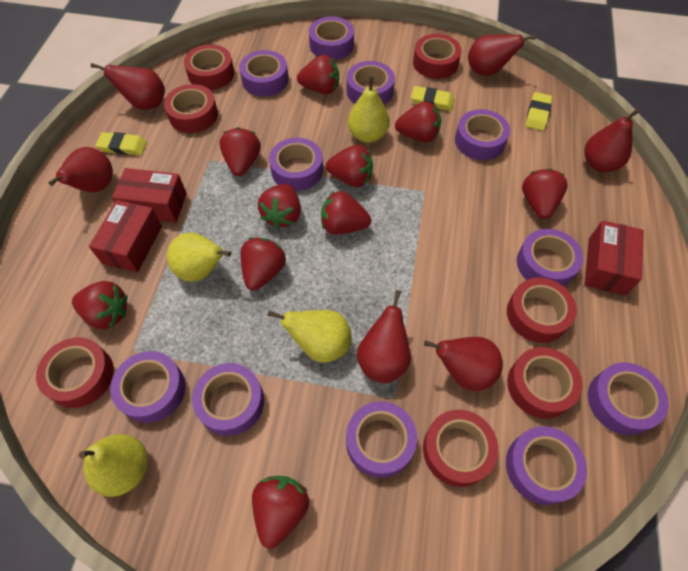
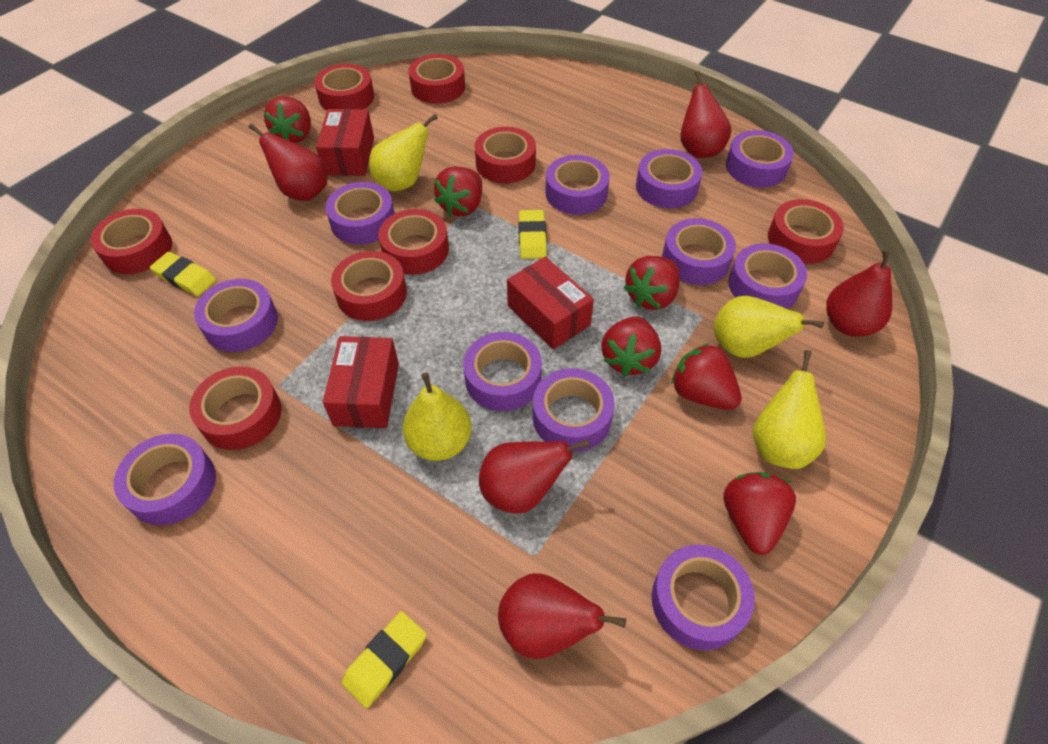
red pear: [48,147,113,192] [91,63,165,110] [357,290,411,383] [424,337,503,391] [468,34,536,76] [585,109,640,172] = 6 -> [248,123,327,201] [479,439,590,514] [498,573,626,659] [680,71,732,158] [826,249,892,337] = 5
red strawberry: [72,281,128,329] [220,127,261,176] [241,237,286,291] [252,476,309,549] [258,184,301,229] [297,55,339,94] [321,191,371,235] [326,145,373,187] [395,101,441,142] [522,168,568,219] = 10 -> [264,96,311,143] [434,166,482,217] [602,316,661,377] [624,256,680,310] [671,343,742,410] [723,472,796,555] = 6
red tape: [36,337,114,408] [164,84,218,133] [184,44,235,90] [413,34,462,79] [423,410,498,487] [507,278,577,343] [507,347,583,419] = 7 -> [90,209,172,274] [189,367,281,450] [314,64,374,111] [331,251,407,321] [378,209,449,275] [408,54,465,104] [475,127,536,184] [768,199,844,264] = 8

